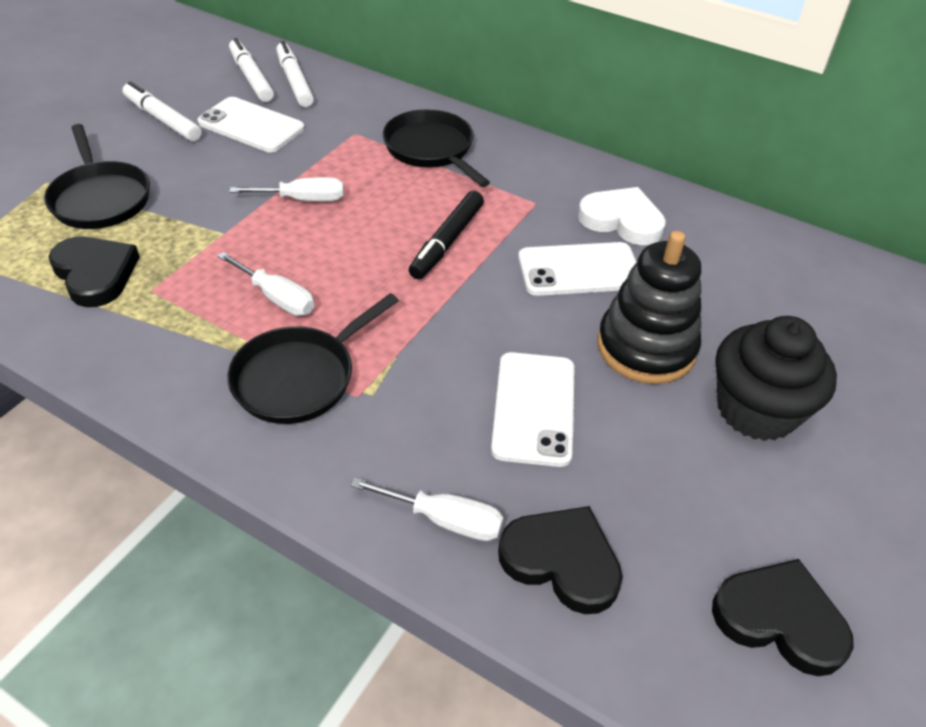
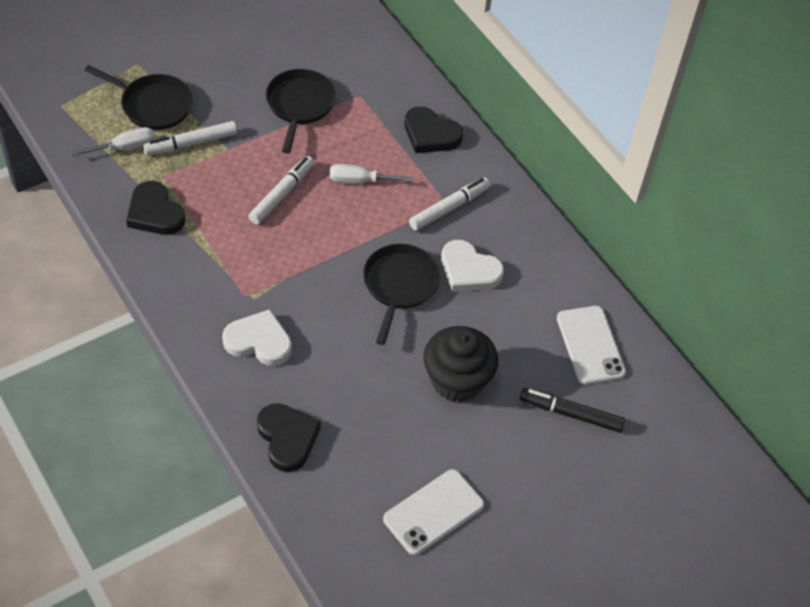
black stacking toy: [597,231,701,384] = 1 -> none = 0
white heart: [578,187,666,245] = 1 -> [222,309,292,366] [441,240,504,292] = 2
white phone: [197,97,304,152] [491,352,575,467] [518,242,637,296] = 3 -> [383,469,484,555] [557,306,626,385] = 2
white screwdriver: [217,252,314,316] [229,177,344,201] [350,477,504,541] = 3 -> [72,127,155,156] [330,164,413,184] = 2

